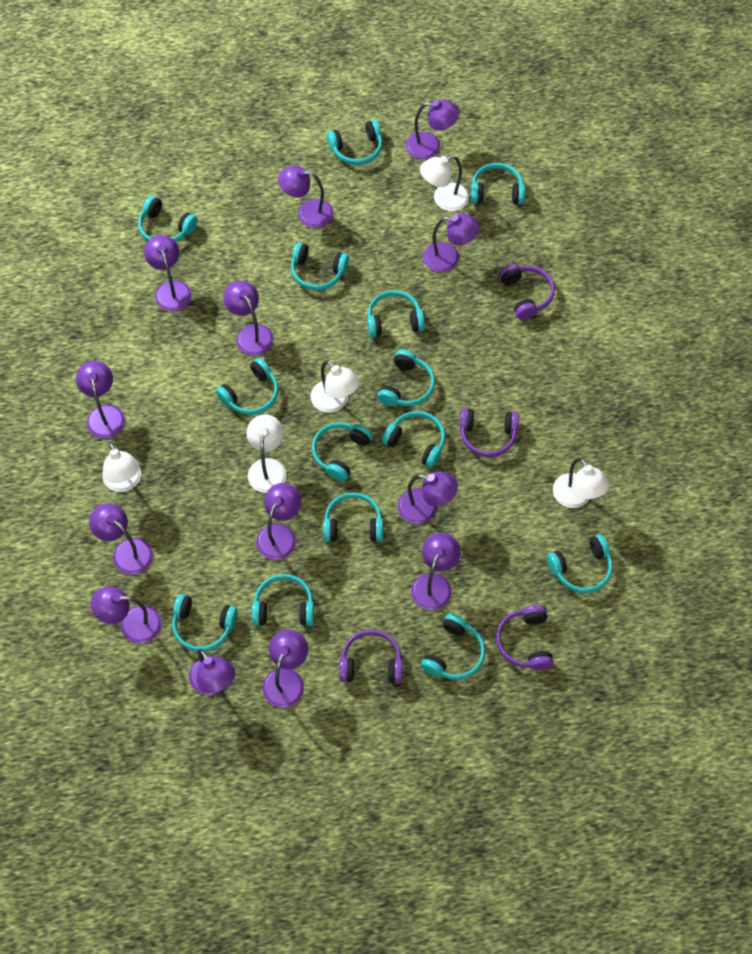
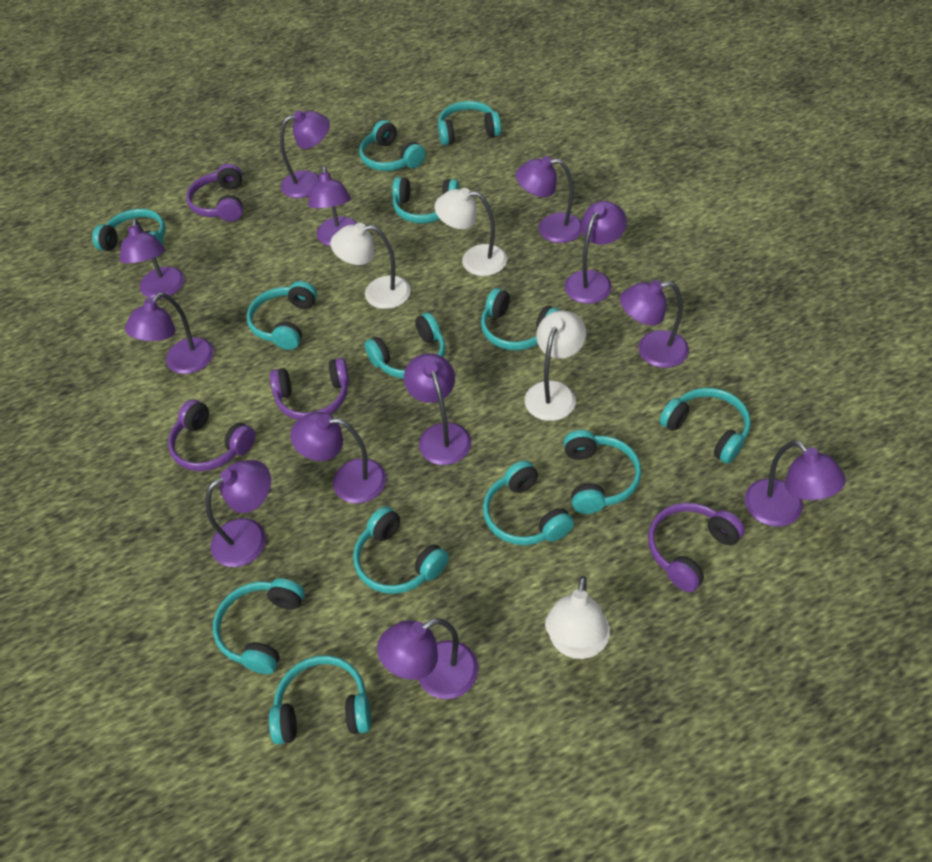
purple lamp: [76,361,125,439] [89,503,153,575] [91,586,162,644] [144,235,192,311] [189,649,235,695] [223,281,274,356] [256,483,301,560] [263,629,308,708] [278,166,333,228] [398,471,458,524] [406,100,459,159] [411,533,460,610] [423,213,480,272] = 13 -> [120,219,184,299] [125,292,214,374] [205,460,271,567] [280,110,330,198] [290,412,386,503] [308,166,357,246] [377,618,479,699] [404,353,472,465] [516,156,582,243] [565,201,627,304] [620,280,689,368] [745,440,846,526] = 12
turquoise headphones: [138,196,197,243] [172,594,238,652] [216,358,278,415] [252,574,314,626] [291,242,349,290] [312,422,373,482] [323,492,383,542] [327,119,382,165] [367,290,425,338] [377,349,435,406] [382,411,446,468] [421,614,485,680] [471,163,525,204] [547,534,613,593] = 14 -> [92,209,166,257] [213,578,305,674] [247,281,317,350] [269,656,371,745] [353,506,449,594] [359,120,426,171] [364,313,446,379] [392,177,460,224] [438,101,501,146] [481,288,560,350] [483,460,574,545] [564,430,641,514] [660,388,751,464] = 13
white lamp: [102,442,141,492] [246,414,286,493] [311,361,360,413] [420,155,469,211] [553,458,609,508] = 5 -> [330,223,411,309] [435,188,507,276] [525,311,586,421] [545,576,610,659] = 4

